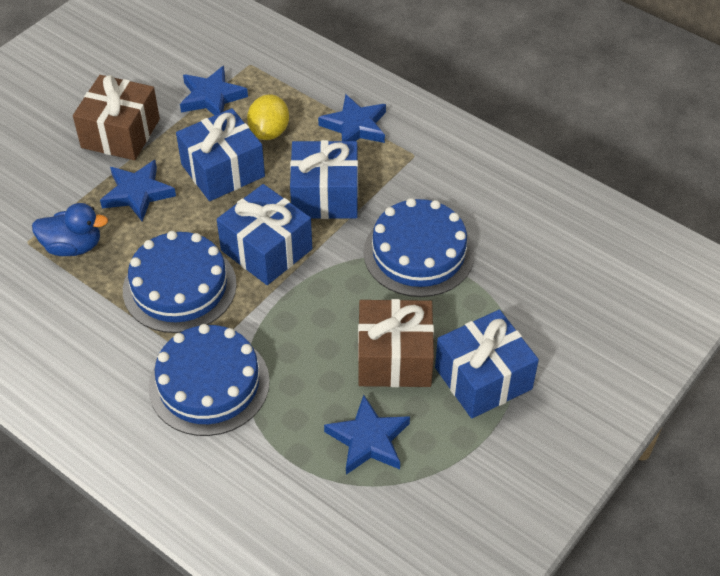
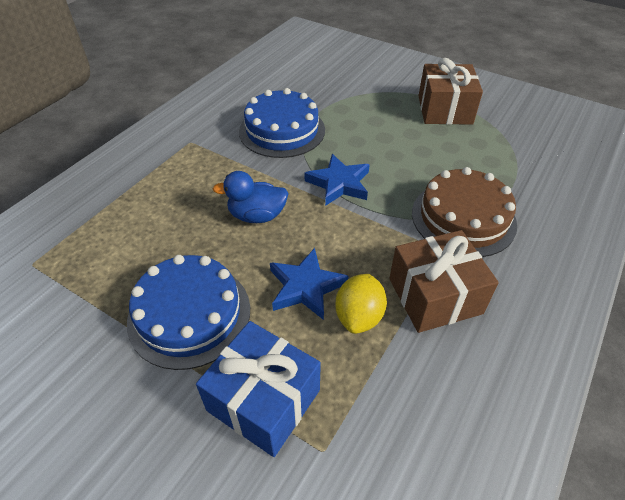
blue cake: [123,231,237,333] [148,324,270,436] [363,198,474,297] = 3 -> [127,255,250,370] [239,88,325,158] = 2
blue gift: [176,108,265,201] [217,184,312,285] [290,140,358,219] [435,310,539,419] = 4 -> [196,321,321,457] = 1
blue star: [100,160,176,222] [180,66,248,116] [318,94,386,143] [324,395,410,475] = 4 -> [270,248,348,320] [305,154,370,206] = 2
brown cake: none = 0 -> [412,167,517,257] = 1

